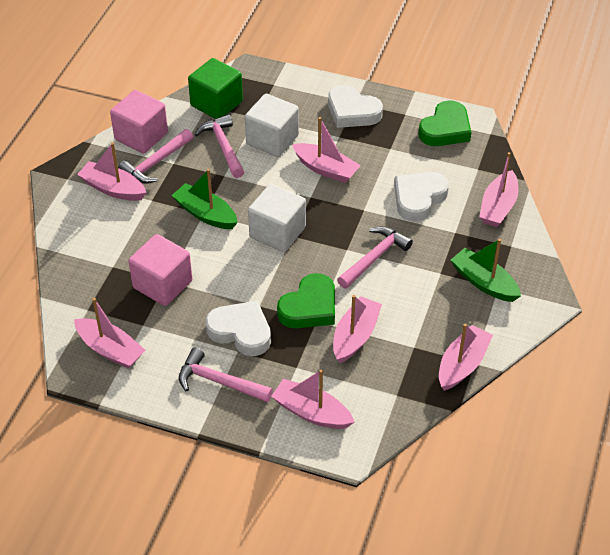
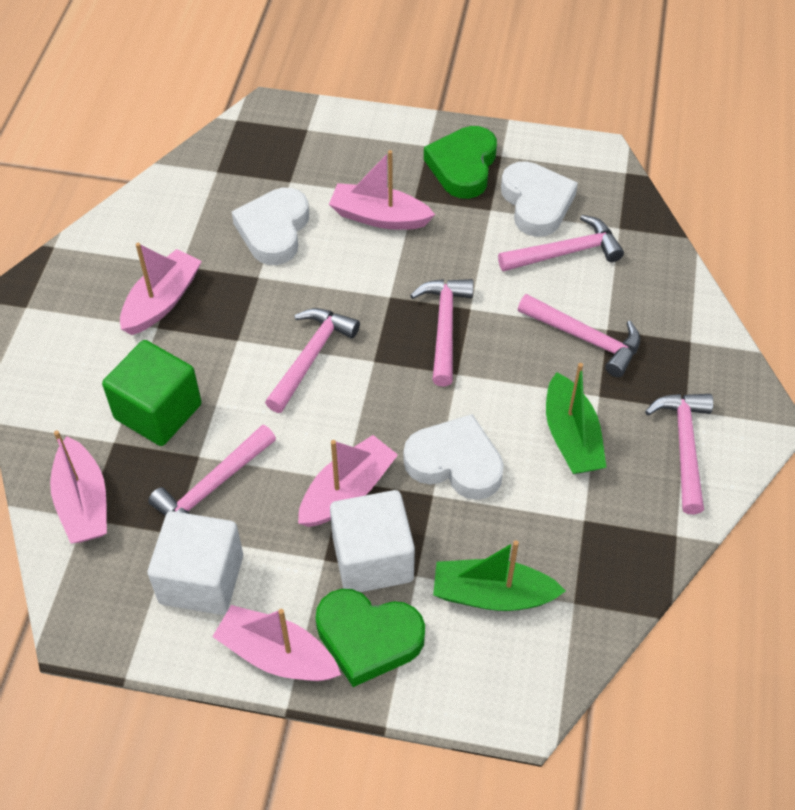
pink boat: [74,298,145,368] [77,142,146,201] [271,369,354,429] [292,117,361,183] [333,295,382,363] [439,324,493,391] [479,152,519,227] = 7 -> [50,431,107,543] [120,243,202,335] [212,605,341,681] [298,435,398,527] [329,150,435,230] = 5
pink cube: [110,90,168,154] [128,234,193,306] = 2 -> none = 0
pink hammer: [118,129,193,184] [179,348,273,402] [195,114,244,178] [337,226,413,288] = 4 -> [148,425,276,516] [265,308,360,413] [410,279,474,387] [498,215,624,272] [518,294,640,377] [645,394,713,514] = 6

